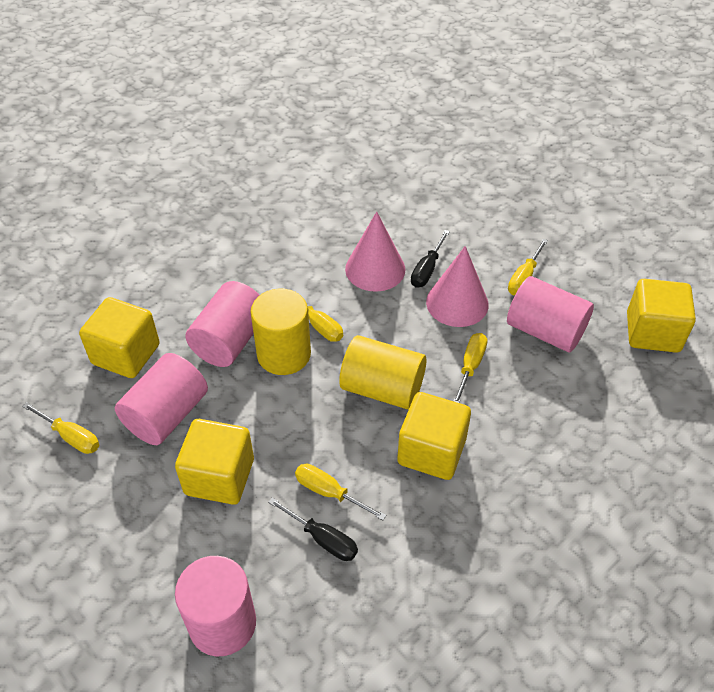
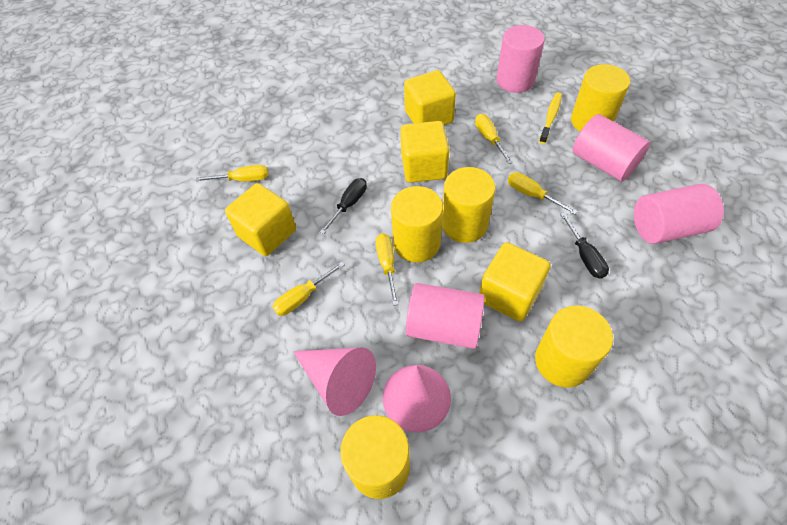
yellow cylinder: [250,289,311,375] [339,335,426,409] = 2 -> [340,415,410,499] [391,186,443,262] [442,167,495,243] [535,306,613,388] [571,64,630,132] = 5
yellow toothbrush: none = 0 -> [539,92,562,144] = 1

